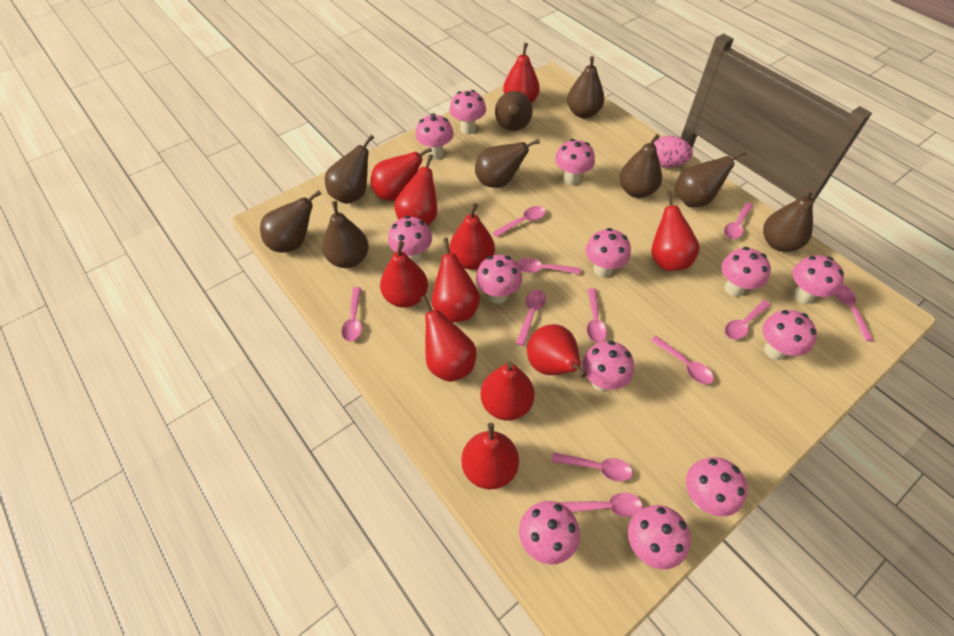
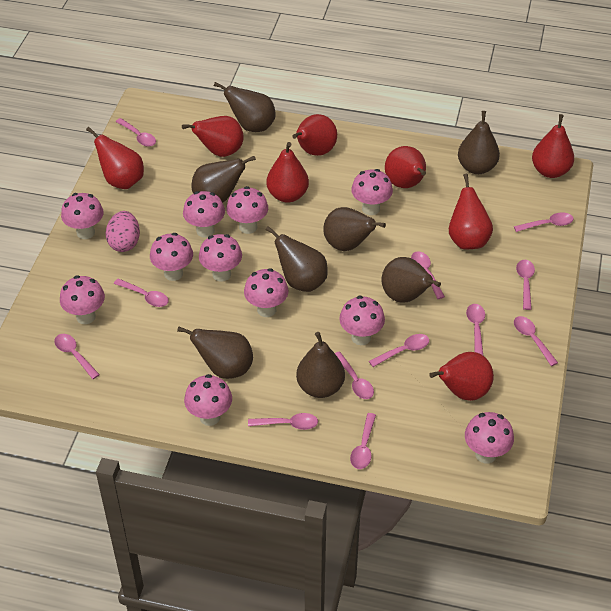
brown pear: [260,190,321,253] [322,201,369,268] [325,135,374,204] [475,139,540,188] [495,91,533,131] [567,56,605,118] [619,134,662,198] [675,150,746,207] [763,188,814,252] = 9 -> [177,326,253,379] [191,156,256,203] [214,82,276,132] [266,226,328,292] [296,332,345,398] [323,207,386,251] [381,257,441,303] [458,111,500,174] = 8
pink mushroom: [388,216,432,264] [415,113,454,159] [449,90,486,134] [476,255,522,304] [519,501,580,565] [555,139,595,185] [582,341,634,392] [586,228,631,277] [628,505,691,569] [686,457,747,517] [721,247,771,297] [763,310,817,360] [792,255,844,304] = 13 -> [60,275,105,324] [61,193,103,239] [150,233,193,281] [183,191,225,238] [184,374,232,426] [199,234,242,282] [226,186,268,234] [244,268,289,317] [339,295,385,345] [351,169,393,215] [465,412,514,463] = 11
pink spoon: [342,287,362,342] [493,206,545,237] [516,290,546,346] [517,258,580,274] [552,452,633,482] [559,493,642,517] [587,288,607,343] [651,336,714,384] [724,202,753,239] [725,300,771,340] [835,284,873,341] = 11 -> [54,334,100,379] [114,278,169,307] [116,118,156,147] [248,413,318,430] [335,351,374,399] [350,413,376,469] [369,334,429,367] [411,251,445,299] [466,304,485,355] [514,212,574,232] [514,316,558,366] [516,260,535,310] = 12
red pear: [371,147,432,201] [380,241,428,308] [394,154,437,225] [420,295,477,382] [432,238,480,323] [449,203,495,270] [461,423,519,489] [480,361,535,421] [503,43,540,103] [527,324,587,377] [651,191,700,271] = 11 -> [86,127,144,189] [182,116,244,157] [266,142,309,202] [292,114,337,156] [385,146,426,188] [429,352,494,401] [449,174,493,249] [532,114,574,178] = 8

